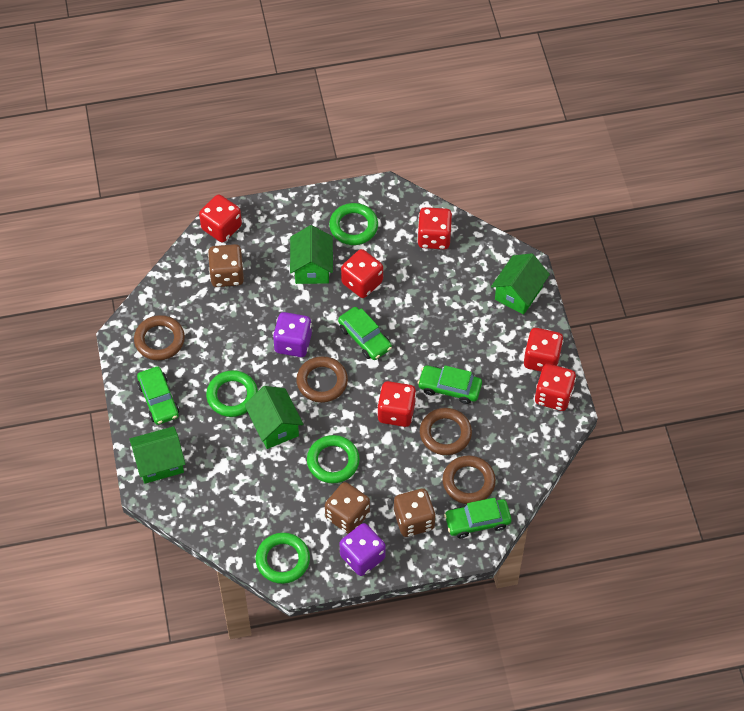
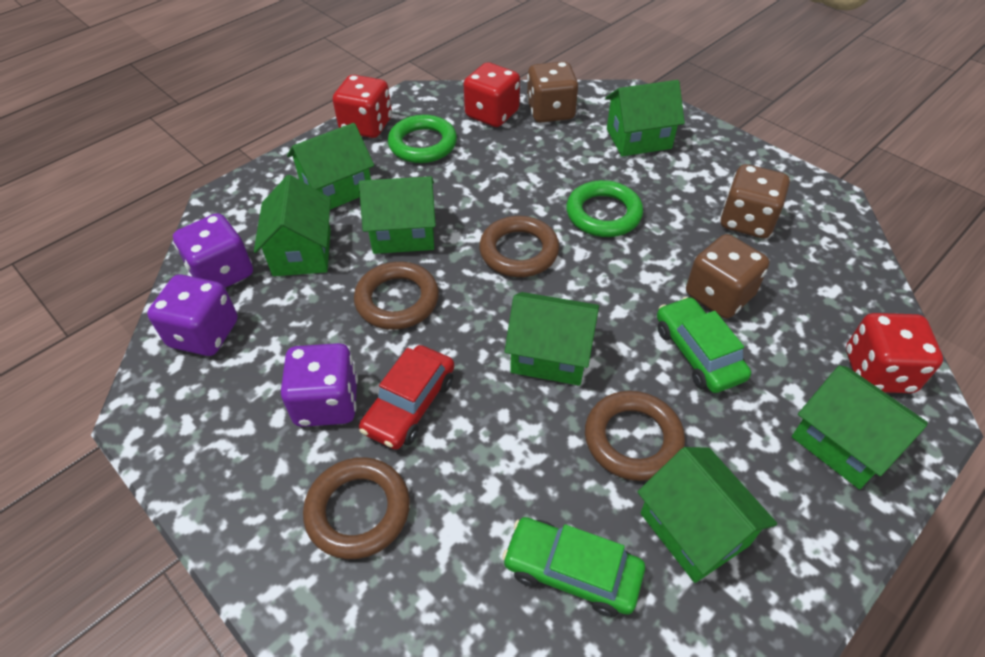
green car: [137,366,179,425] [338,307,392,360] [418,365,482,404] [444,498,512,538] = 4 -> [502,517,645,617] [657,297,751,393] = 2
green house: [129,426,185,484] [245,386,303,449] [290,225,333,284] [491,253,550,315] = 4 -> [254,175,331,276] [287,123,374,210] [359,176,436,254] [504,292,599,386] [605,80,685,156] [637,447,777,583] [792,366,928,489] = 7
green ring: [206,370,258,417] [255,533,310,584] [307,435,360,483] [329,203,378,245] = 4 -> [388,115,457,163] [566,180,643,237] = 2
purple dice: [273,312,312,357] [340,523,386,576] = 2 -> [147,275,238,356] [173,213,253,288] [281,343,358,427] = 3
red car: none = 0 -> [359,345,454,450] = 1
red dice: [199,194,242,242] [341,249,383,298] [377,381,416,427] [417,207,452,249] [523,328,563,372] [535,364,576,411] = 6 -> [333,75,392,138] [464,62,520,127] [846,313,943,393] = 3

